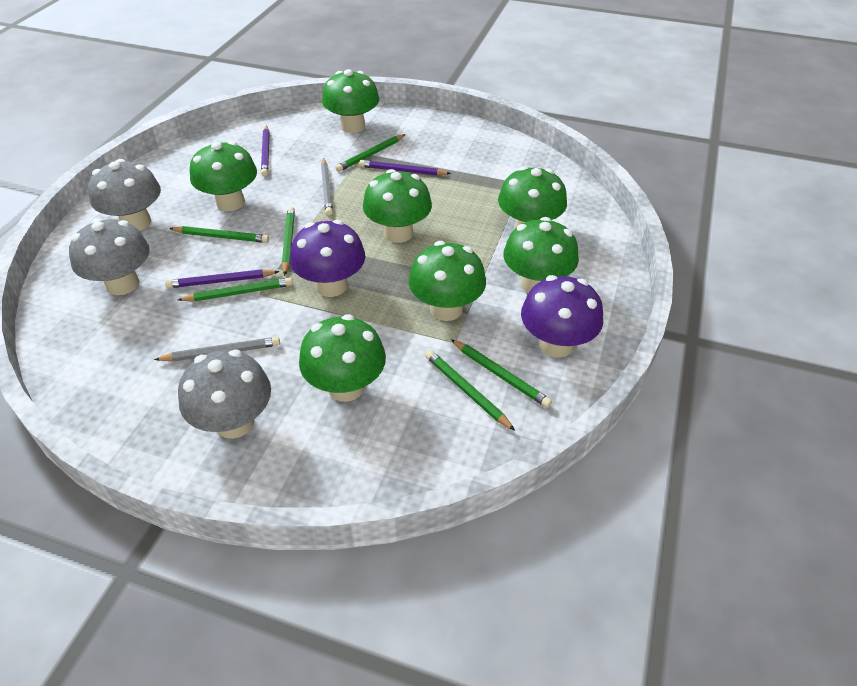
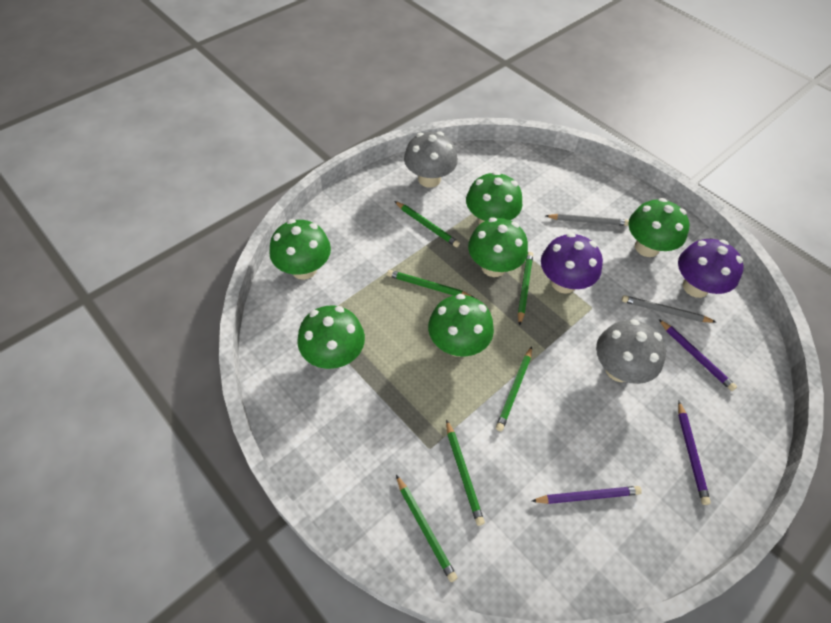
green mushroom: [190,141,257,211] [299,314,386,402] [322,69,379,133] [363,169,432,243] [409,241,486,321] [498,166,567,229] [503,217,579,293] = 7 -> [269,219,331,280] [297,306,365,369] [428,294,494,357] [466,171,522,224] [468,217,528,277] [628,198,690,257] = 6
grey mushroom: [69,218,150,295] [88,159,161,231] [178,349,271,439] = 3 -> [404,132,458,188] [596,319,666,384] = 2

